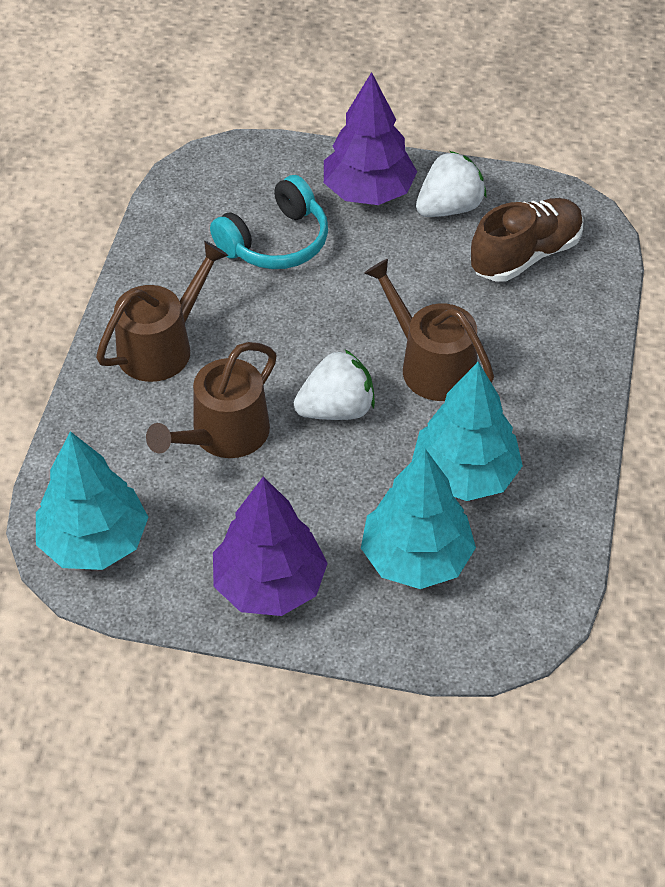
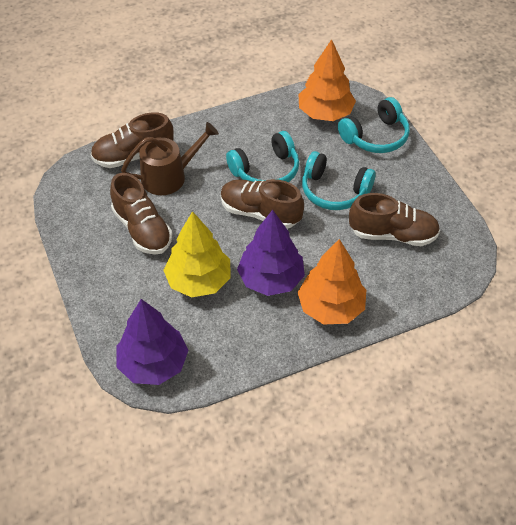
brown shoe: [471,198,583,282] = 1 -> [91,112,174,168] [110,173,172,255] [220,179,304,228] [349,193,440,246] = 4
brown watering can: [96,241,228,382] [146,342,277,458] [364,259,494,401] = 3 -> [121,122,219,195] = 1
orange tree: none = 0 -> [297,239,366,325] [299,39,356,121] = 2
turquoise headphones: [210,175,328,269] = 1 -> [226,131,299,182] [302,151,376,210] [338,97,410,153] = 3
turquoise tree: [36,431,148,570] [361,449,476,589] [412,362,523,501] = 3 -> none = 0
white strawberry: [294,350,375,420] [416,151,486,217] = 2 -> none = 0
yellow tree: none = 0 -> [163,211,231,297] = 1

